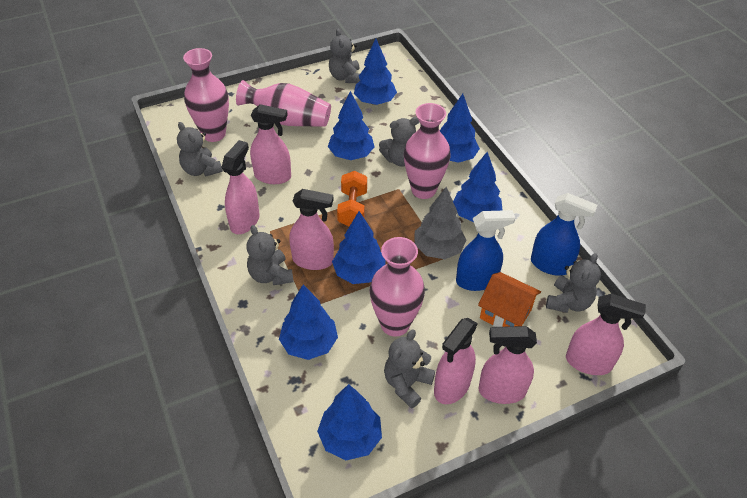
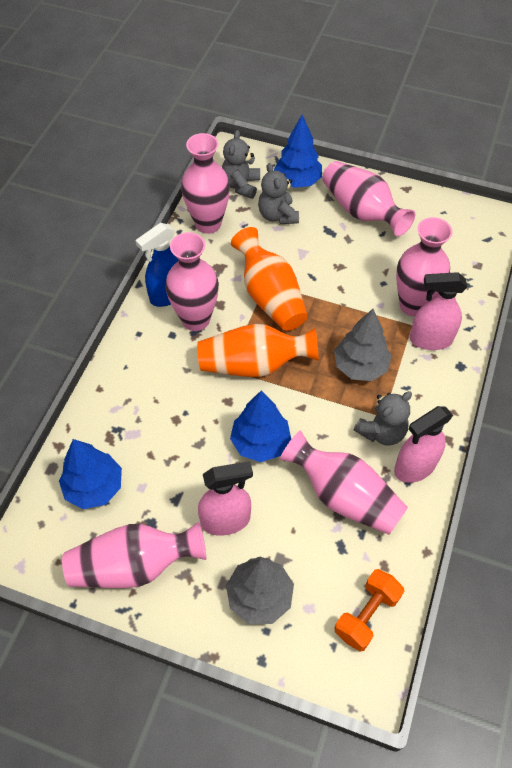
blue spray bottle: [456,210,515,291] [531,193,597,276] = 2 -> [135,223,179,307] = 1
blue tree: [279,285,338,360] [317,384,382,460] [328,91,375,160] [332,211,385,284] [354,39,397,105] [440,94,480,163] [453,152,503,222] = 7 -> [59,439,122,509] [230,391,291,462] [274,115,322,188] = 3
grey teddy bear: [177,122,223,177] [246,225,294,285] [329,29,360,83] [379,117,419,167] [384,330,435,409] [546,253,601,313] = 6 -> [222,130,260,199] [258,163,299,224] [353,391,412,446] = 3
grey tree: [415,187,466,259] = 1 -> [226,557,294,624] [334,309,392,381] = 2
orange house: [478,272,541,327] = 1 -> none = 0
orange vase: none = 0 -> [197,324,319,377] [231,227,308,331] = 2
pink spray bottle: [221,140,260,234] [250,104,291,184] [289,189,334,270] [434,318,478,404] [478,326,537,404] [566,294,646,375] = 6 -> [198,461,253,536] [394,406,453,483] [410,272,467,350] = 3
pink vase: [183,48,229,142] [236,80,331,127] [370,237,425,337] [404,103,451,199] = 4 -> [62,522,206,588] [165,232,219,331] [181,133,230,234] [280,430,408,535] [322,161,415,236] [396,217,453,316] = 6

